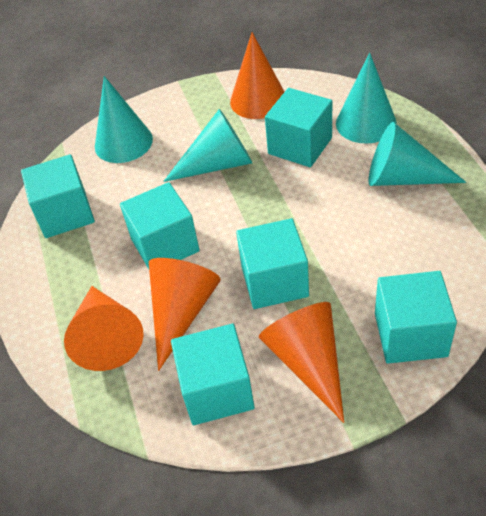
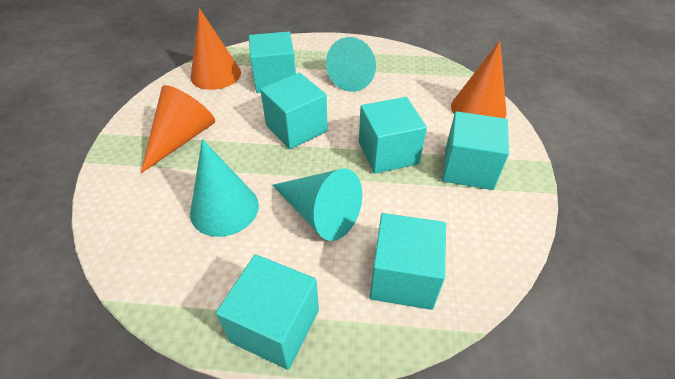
orange cone: [64,286,144,371] [149,258,221,371] [230,32,284,119] [259,302,344,423] = 4 -> [141,85,215,173] [191,8,241,90] [451,40,507,118] = 3
turquoise cone: [95,76,153,163] [163,109,252,182] [336,53,397,144] [369,122,466,186] = 4 -> [190,139,259,237] [272,168,362,241] [326,37,376,92] = 3

